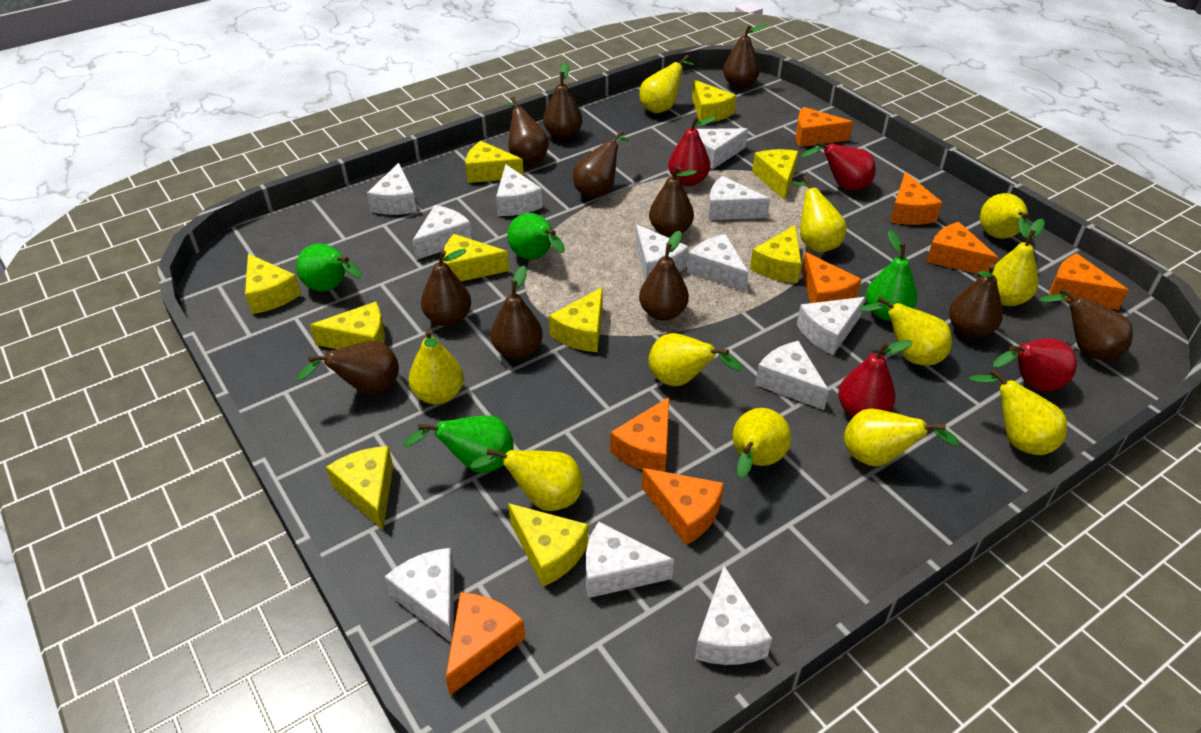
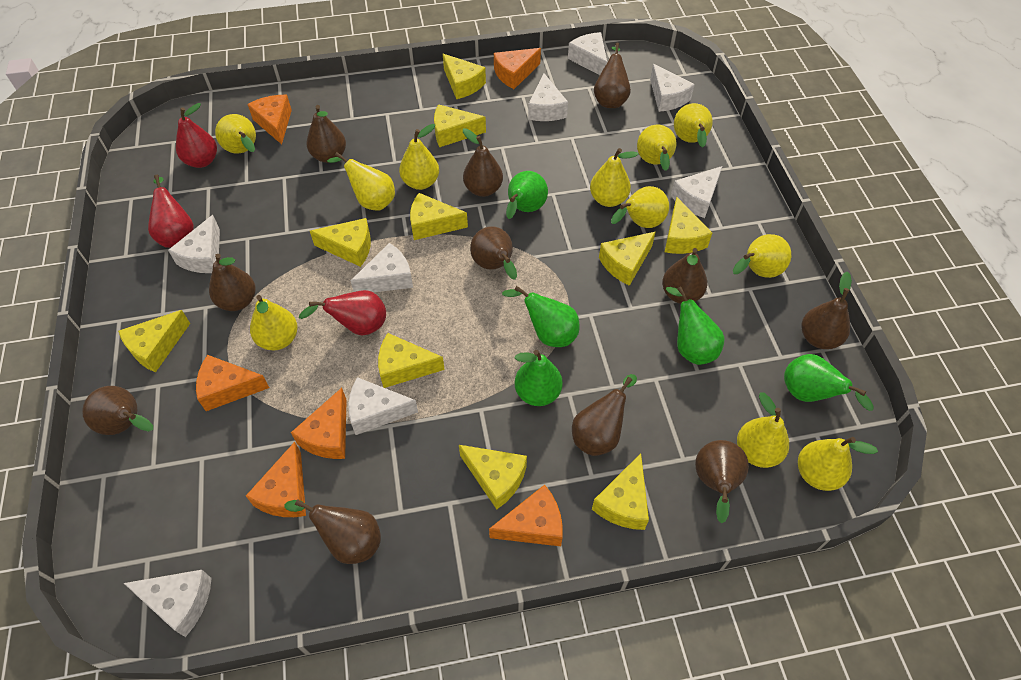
green pear: [296,244,362,292] [403,415,514,473] [507,213,565,260] [866,230,917,321] = 4 -> [502,286,580,347] [506,171,548,219] [515,350,563,406] [666,286,724,365] [784,354,874,411] = 5
orange cheese: [446,592,525,695] [610,397,669,472] [642,468,724,545] [796,107,853,147] [802,252,862,303] [890,172,942,225] [926,222,998,274] [1049,253,1129,310] = 8 -> [196,355,269,411] [246,442,306,517] [247,95,292,144] [291,388,347,459] [489,485,563,546] [494,48,541,89] = 6
red pear: [668,116,717,186] [801,141,876,190] [838,340,913,417] [993,338,1077,391] = 4 -> [148,175,194,248] [176,103,217,168] [298,290,386,336] = 3
white cheese: [367,163,417,215] [384,548,454,643] [412,205,472,260] [496,164,543,216] [586,522,674,598] [635,224,689,280] [687,234,749,292] [695,566,772,665] [697,128,748,169] [708,176,770,220] [755,341,829,410] [797,297,866,355] = 12 -> [124,570,212,637] [168,215,220,273] [348,377,418,435] [351,243,413,292] [528,73,568,121] [568,32,607,75] [650,64,695,112] [671,166,722,218] = 8

